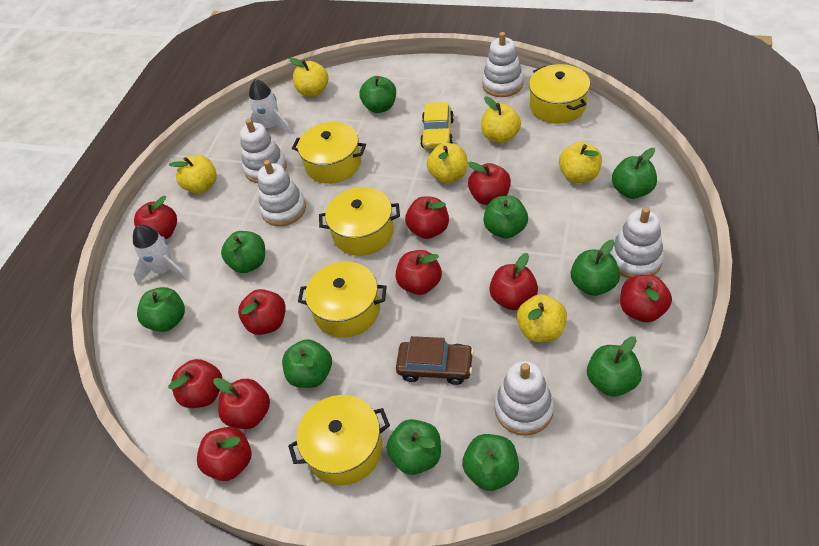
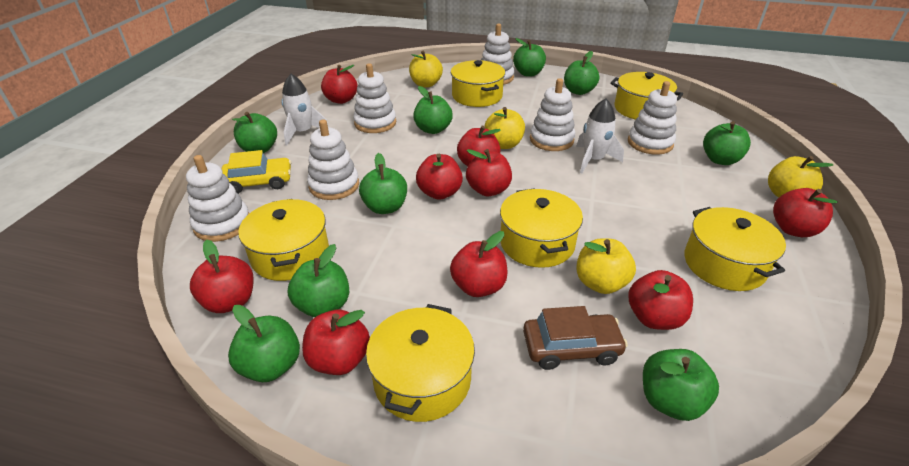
green apple: [137,287,185,332] [221,231,265,273] [282,339,332,388] [359,76,396,113] [387,419,441,475] [462,434,519,491] [483,196,528,239] [571,240,620,296] [587,336,642,397] [612,148,657,199] = 10 -> [228,305,300,382] [232,112,277,153] [288,244,349,317] [359,153,407,214] [413,86,453,134] [513,38,546,77] [564,51,599,95] [643,349,719,421] [703,121,751,165] = 9
red apple: [134,196,177,239] [168,359,222,408] [197,427,251,481] [214,378,270,429] [238,289,286,335] [395,250,442,295] [405,197,449,239] [468,162,511,205] [489,253,538,310] [620,274,672,322] = 10 -> [190,240,254,313] [302,310,370,375] [321,65,358,104] [416,154,463,200] [450,231,508,297] [457,126,500,166] [466,149,512,196] [628,270,693,330] [773,188,838,237] = 9
white stacking toy: [240,119,287,183] [258,160,306,226] [482,32,523,97] [494,361,554,435] [610,207,664,278] = 5 -> [186,155,249,242] [307,119,359,200] [353,63,396,133] [481,24,514,85] [530,78,575,151] [628,81,677,155] = 6
yellow apple: [169,155,217,193] [289,58,328,97] [427,143,468,183] [481,96,521,143] [517,294,567,342] [559,142,602,183] = 6 -> [409,51,443,87] [485,107,525,149] [576,238,636,294] [768,156,833,198] = 4
yellow pot: [288,395,390,486] [292,122,366,184] [298,262,387,338] [319,187,400,256] [529,64,590,124] = 5 -> [238,199,329,281] [366,304,475,422] [451,60,505,107] [500,189,583,268] [611,72,683,120] [684,207,786,291] = 6

